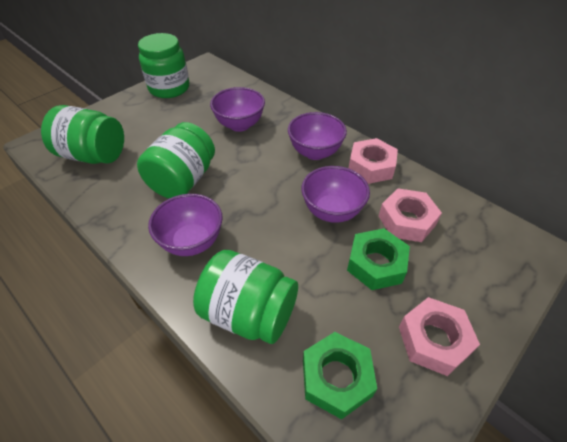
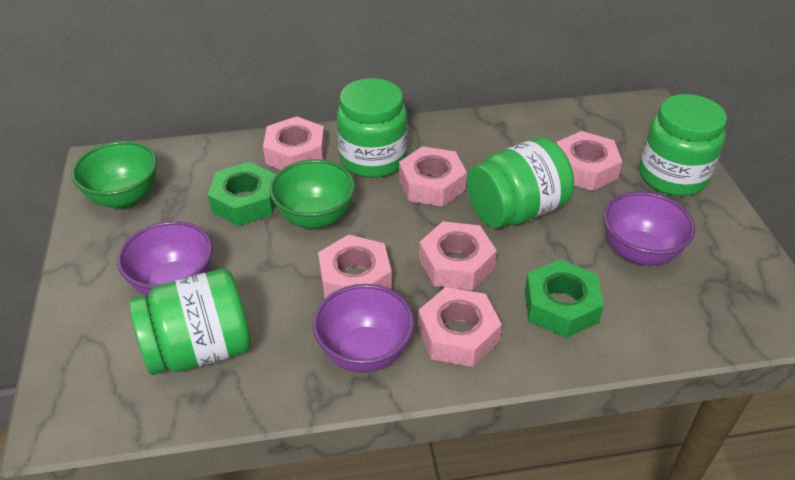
green bowl: none = 0 -> [71,141,157,209] [269,159,355,229] = 2
pink nut: [349,138,398,184] [379,188,442,242] [399,297,480,376] = 3 -> [263,116,325,170] [318,235,392,298] [399,146,467,207] [418,287,502,367] [419,221,497,291] [556,131,622,191] = 6
purple bowl: [148,194,223,256] [210,87,265,132] [288,112,347,160] [301,166,370,223] = 4 -> [117,221,213,297] [313,284,414,373] [603,191,695,265] = 3

